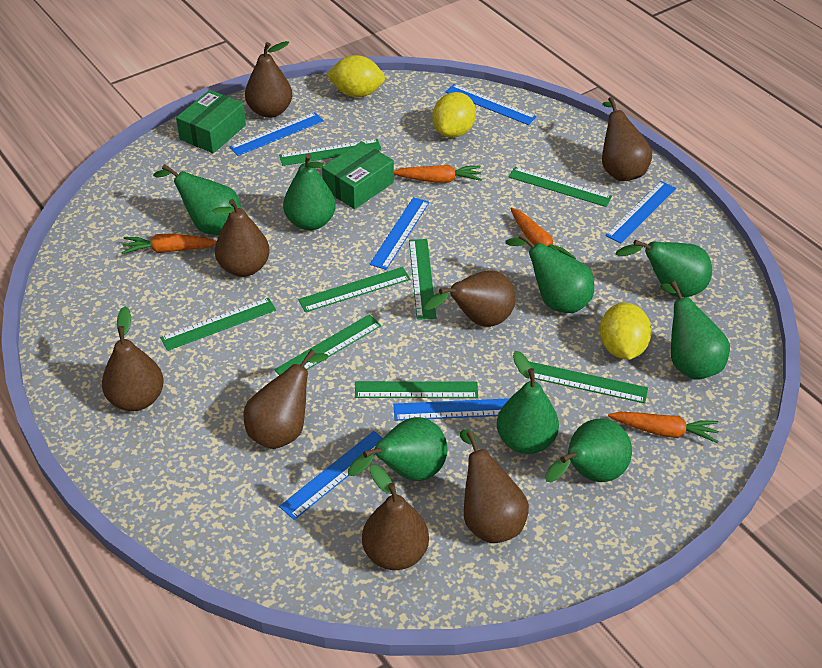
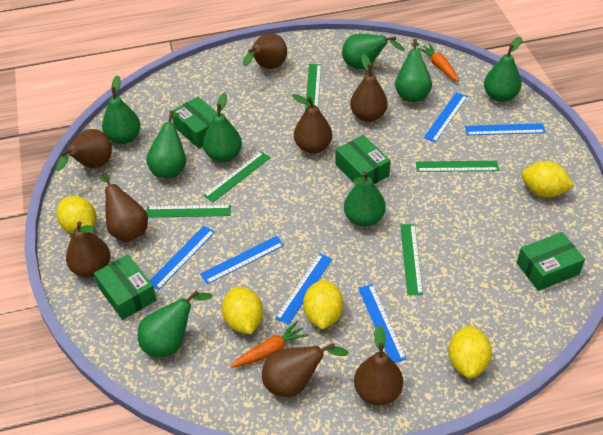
green box: [176,90,246,153] [322,141,394,209] = 2 -> [94,254,157,320] [172,97,218,148] [336,135,391,185] [517,232,585,291] = 4
green ruler: [160,297,276,351] [274,314,381,375] [279,139,382,166] [298,267,410,312] [355,381,478,398] [409,239,436,320] [509,167,612,207] [529,361,648,403] = 8 -> [146,205,231,218] [203,151,271,202] [305,64,321,111] [400,224,423,295] [416,161,499,172] = 5
orange carrot: [121,233,217,254] [394,165,482,183] [510,207,576,259] [608,412,719,443] = 4 -> [230,321,308,368] [417,43,459,82] = 2
yellow lemon: [326,55,385,97] [432,92,476,138] [600,302,652,360] = 3 -> [56,196,96,234] [222,287,263,334] [303,280,344,329] [448,325,492,378] [521,161,574,198] = 5

